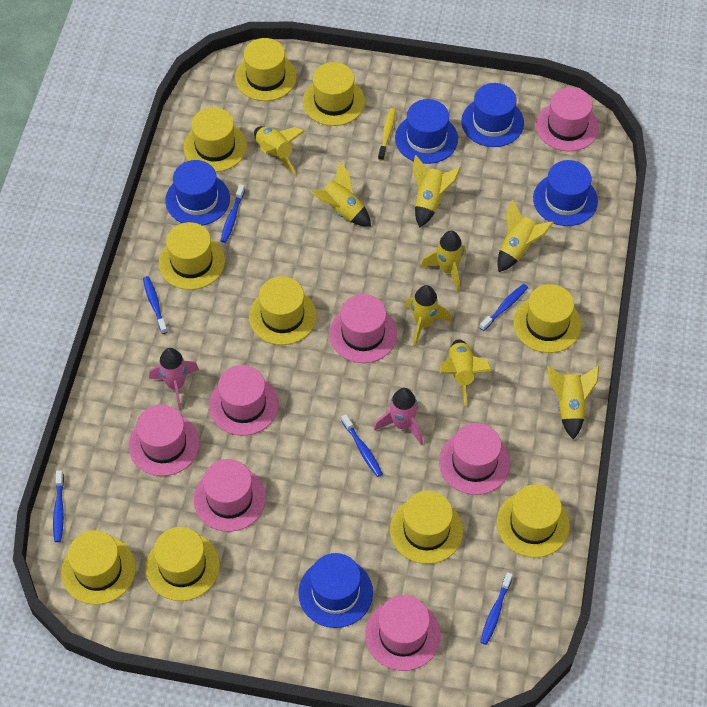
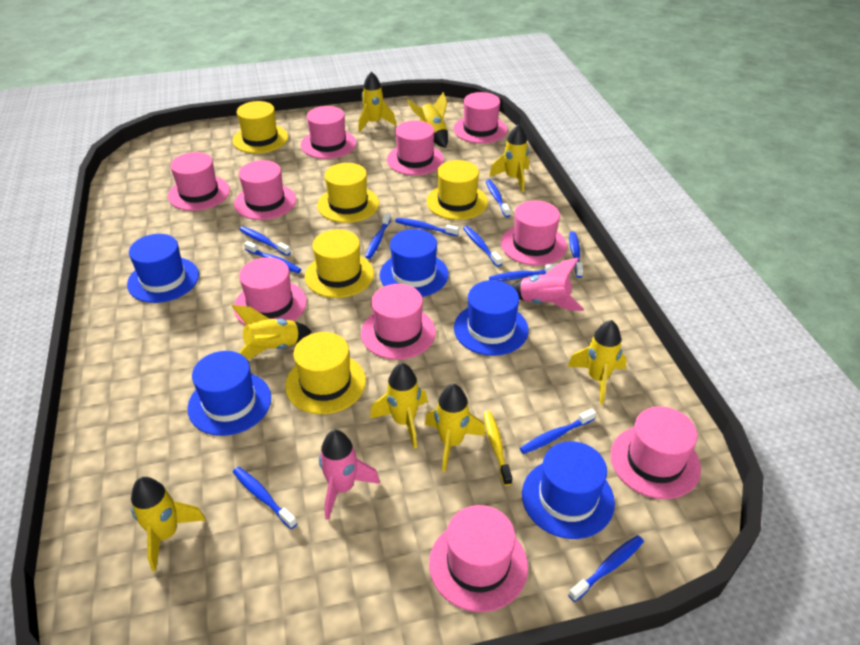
blue toothbrush: [53,470,64,542] [143,276,168,334] [221,184,245,243] [341,414,383,477] [479,284,528,331] [480,572,513,645] = 6 -> [233,467,297,529] [239,227,291,256] [244,241,301,273] [365,212,391,259] [395,218,459,236] [463,226,502,267] [486,179,511,217] [489,263,558,281] [520,409,596,454] [568,535,644,602] [569,232,583,278] = 11
pink hat: [129,405,200,476] [194,459,266,532] [209,365,279,436] [329,294,397,363] [365,595,441,671] [439,423,510,495] [536,87,599,151] = 7 -> [168,152,230,211] [234,160,296,220] [234,257,307,325] [301,106,356,159] [361,284,436,360] [387,121,444,175] [429,505,528,612] [453,92,508,144] [501,201,567,266] [610,406,701,499] = 10
yellow hat: [61,530,136,605] [146,527,220,601] [159,222,225,290] [183,107,247,172] [235,38,297,101] [249,276,317,345] [303,62,365,126] [390,491,463,564] [497,484,570,558] [513,284,581,353] = 10 -> [233,101,288,153] [285,332,366,414] [305,229,374,298] [317,163,379,223] [427,160,488,220] = 5

